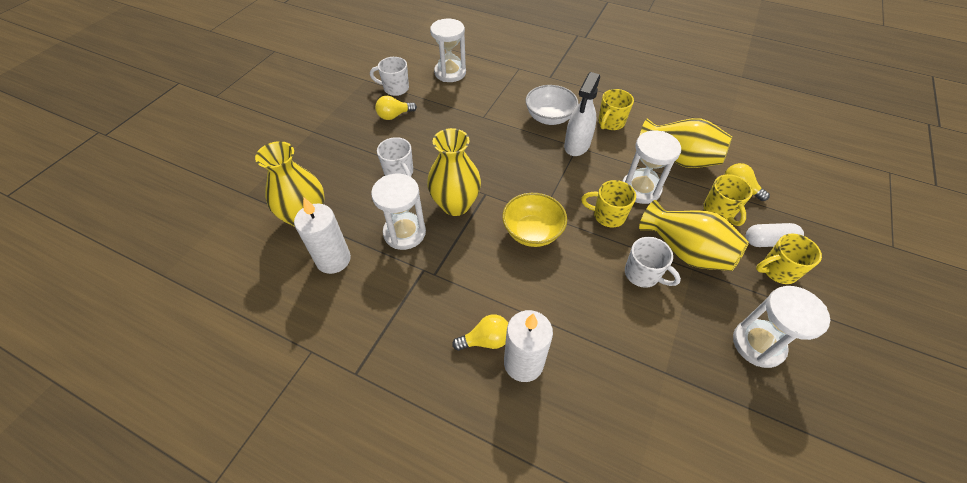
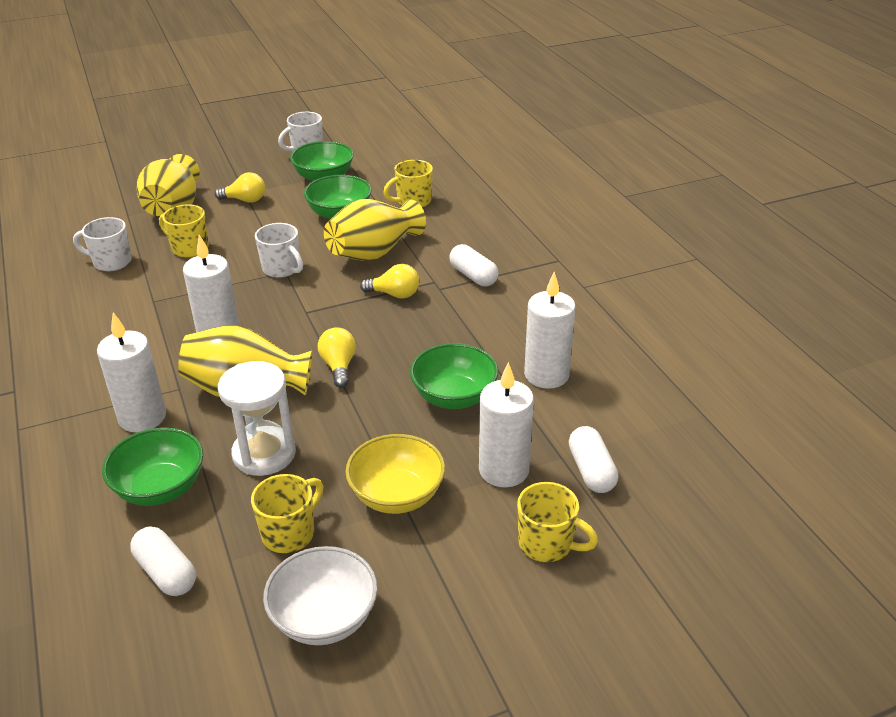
green bowl: none = 0 -> [102,427,203,506] [290,141,354,181] [304,175,371,219] [410,343,498,409] = 4
white candle: [294,197,351,274] [504,310,553,382] = 2 -> [97,312,166,432] [183,235,239,332] [479,362,534,488] [524,272,576,389] = 4
white capsule: [746,223,804,247] = 1 -> [130,526,196,596] [449,244,499,286] [569,426,618,493] = 3
white hourglass: [371,174,426,250] [430,19,466,82] [623,131,681,204] [733,286,830,368] = 4 -> [218,361,296,476] = 1
white spray bottle: [564,72,600,156] = 1 -> none = 0
yellow vase: [255,141,325,227] [427,128,481,216] [639,200,749,271] [640,118,732,168] = 4 -> [136,154,200,216] [178,325,312,397] [324,199,426,261] = 3

